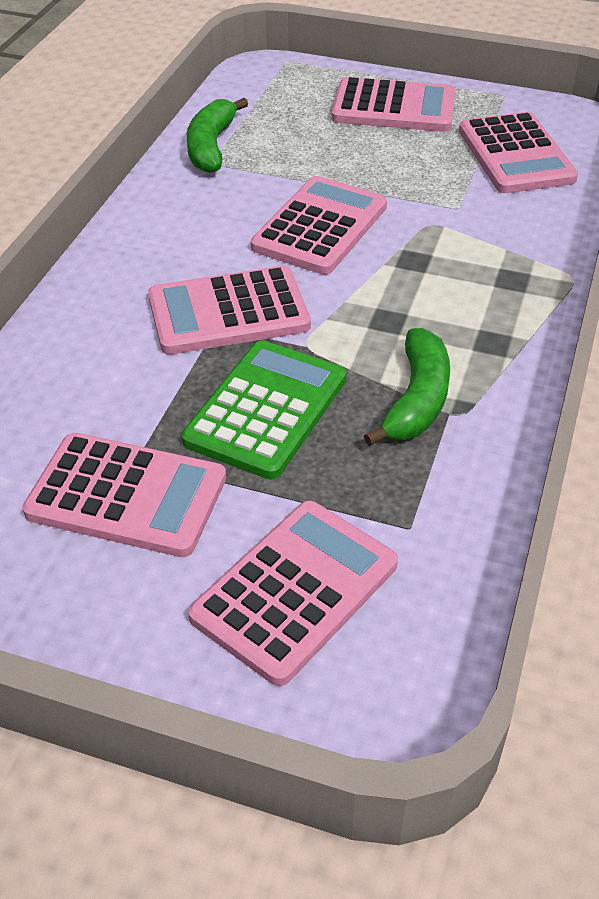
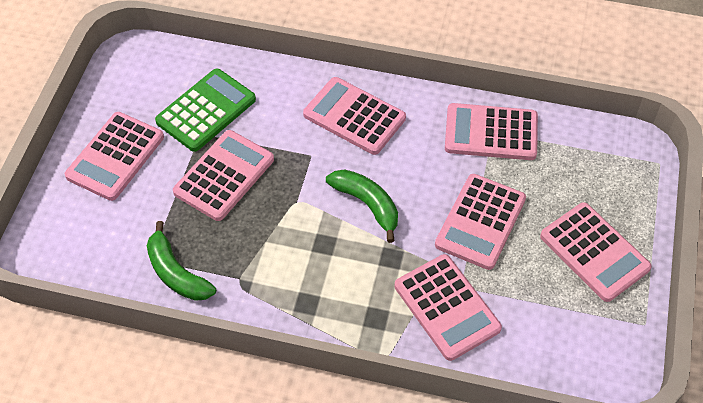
pink calculator: [22,433,226,557] [148,266,311,354] [188,501,398,686] [251,176,387,275] [332,77,456,132] [459,112,578,193] = 6 -> [65,112,164,201] [173,130,274,221] [303,77,406,155] [395,254,502,361] [435,174,526,270] [445,103,538,160] [540,202,652,302] = 7

